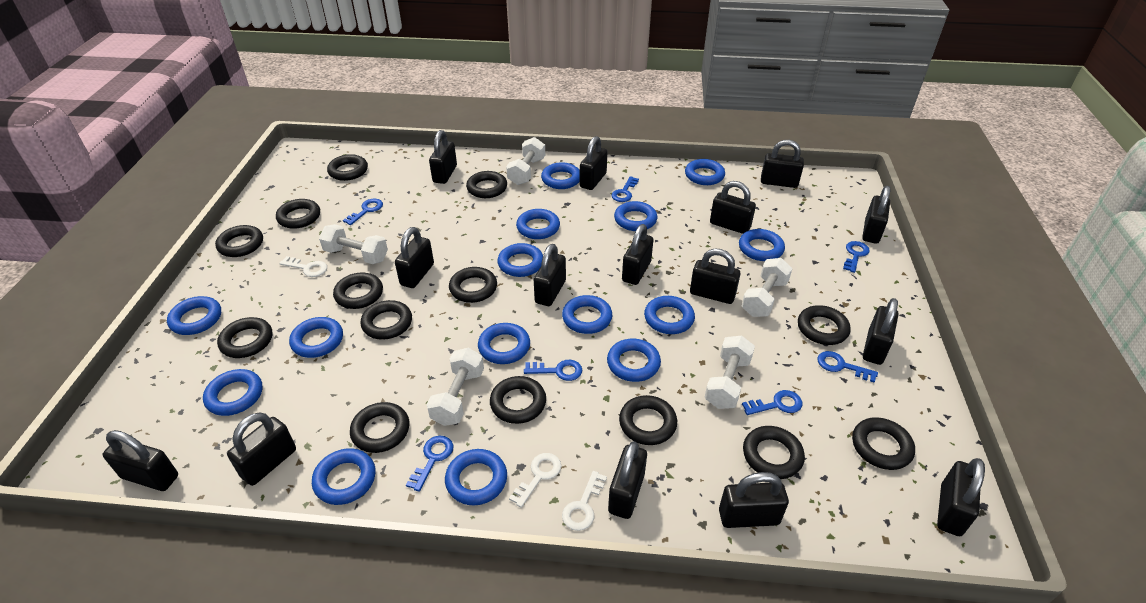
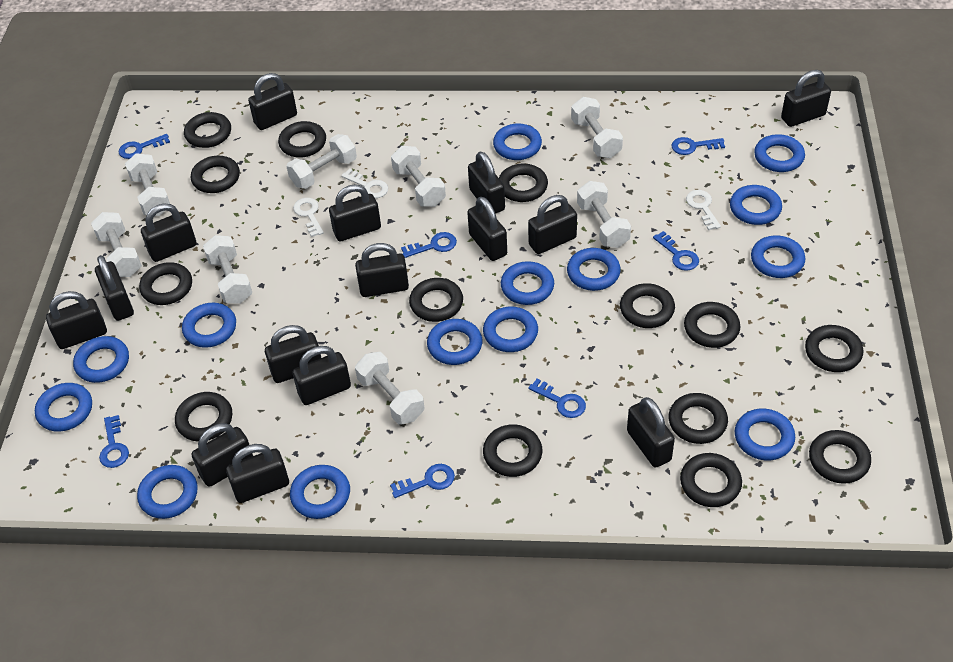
blue ring: [167,296,221,335] [203,369,263,416] [289,317,343,358] [312,448,376,505] [445,449,507,505] [478,323,530,364] [497,243,543,277] [516,209,560,239] [541,162,580,189] [562,295,612,334] [607,339,661,382] [614,201,657,231] [644,296,695,334] [685,159,725,185] [739,229,785,261] = 15 -> [35,383,92,432] [73,336,129,383] [137,465,198,519] [182,303,236,348] [290,465,350,519] [427,319,482,365] [483,307,538,352] [493,123,542,160] [501,261,554,305] [567,248,621,291] [730,185,782,225] [735,408,795,460] [751,236,805,278] [754,134,805,172] = 14
white dumbbell: [319,224,388,264] [427,348,484,426] [506,137,545,185] [705,336,755,409] [742,258,793,317] = 5 -> [91,212,142,277] [125,153,170,216] [203,235,252,304] [286,134,357,189] [355,352,424,424] [391,146,446,207] [571,97,623,158] [577,181,631,248] = 8

